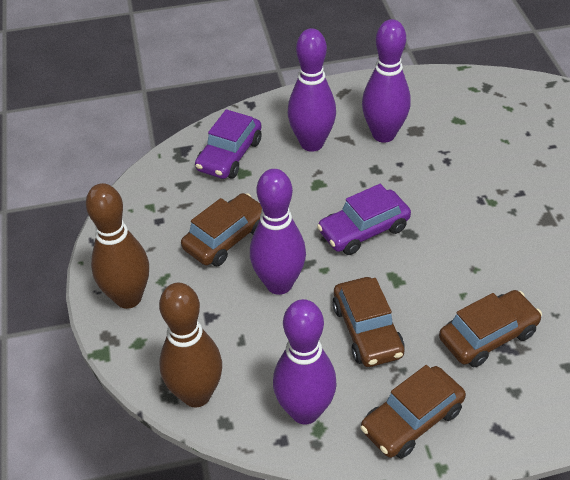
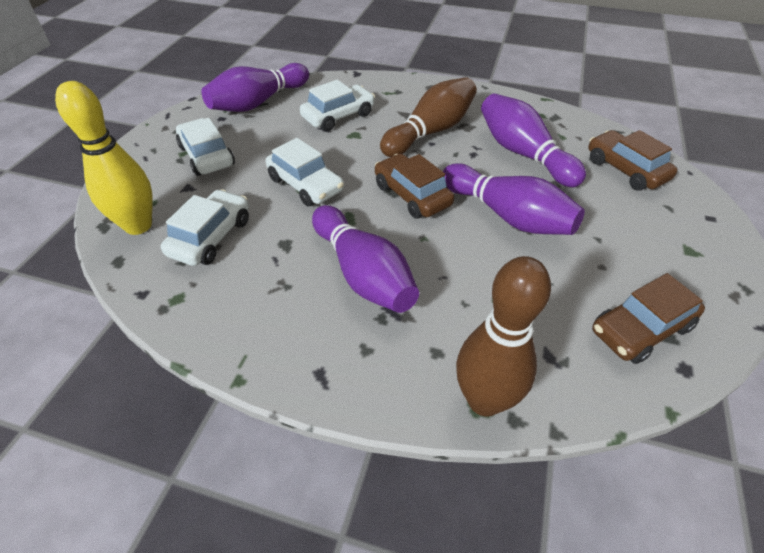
brown car: [181,193,262,266] [332,277,405,367] [360,365,466,459] [439,290,542,367] = 4 -> [375,153,454,219] [588,130,678,190] [592,273,705,364] = 3
purple car: [195,109,262,179] [317,184,411,255] = 2 -> none = 0
white car: none = 0 -> [161,189,249,266] [176,118,235,176] [266,138,344,206] [300,80,375,131] = 4
yellow bowling pin: none = 0 -> [55,81,153,235] = 1

